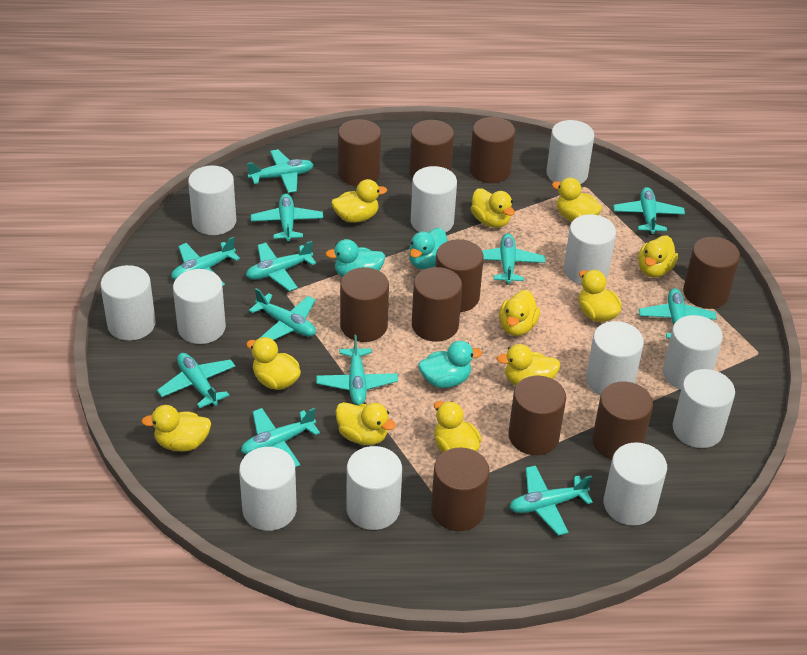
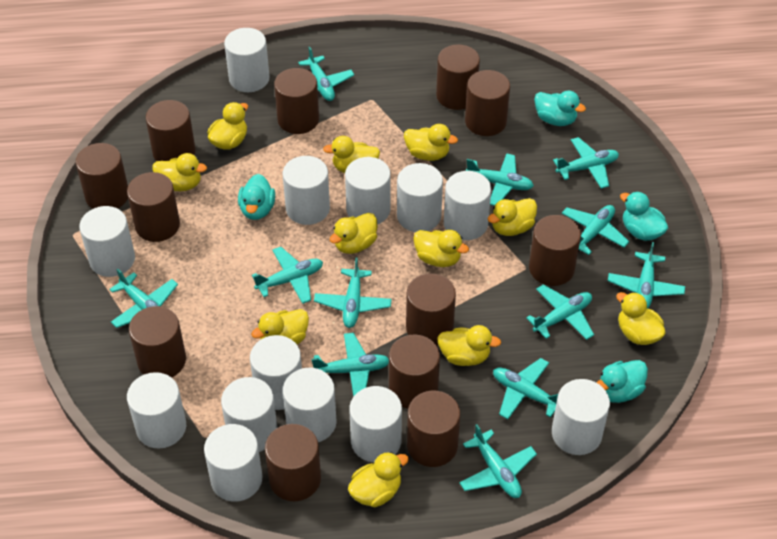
brown cylinder: [338,119,381,186] [340,267,389,342] [409,120,454,179] [412,267,462,342] [431,448,490,531] [435,239,484,312] [469,117,515,183] [508,376,566,455] [592,382,653,460] [683,237,740,309] = 10 -> [76,143,128,209] [127,172,180,242] [129,306,186,378] [146,100,196,161] [265,424,321,501] [274,68,319,134] [389,335,440,409] [406,274,456,346] [407,391,460,467] [436,44,480,110] [465,70,510,136] [529,215,581,286] = 12
turquoise duck: [325,239,385,277] [409,228,448,269] [418,341,482,388] = 3 -> [238,174,275,220] [534,91,586,126] [596,360,648,403] [620,192,668,241] = 4
white cylinder: [101,265,156,341] [173,269,226,344] [188,165,236,235] [239,447,297,531] [347,446,402,530] [411,166,457,233] [546,120,594,184] [564,214,616,285] [586,321,644,395] [604,442,667,526] [663,315,723,390] [673,369,735,448] = 12 -> [79,206,135,277] [127,372,186,449] [204,424,262,502] [221,377,277,452] [224,28,270,92] [250,335,302,410] [283,156,330,225] [283,368,337,442] [345,157,391,224] [349,386,402,462] [397,163,443,232] [444,171,491,240] [552,379,610,455] = 13

